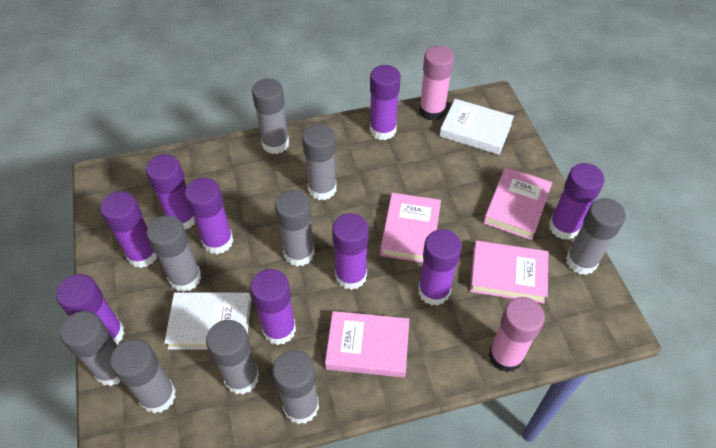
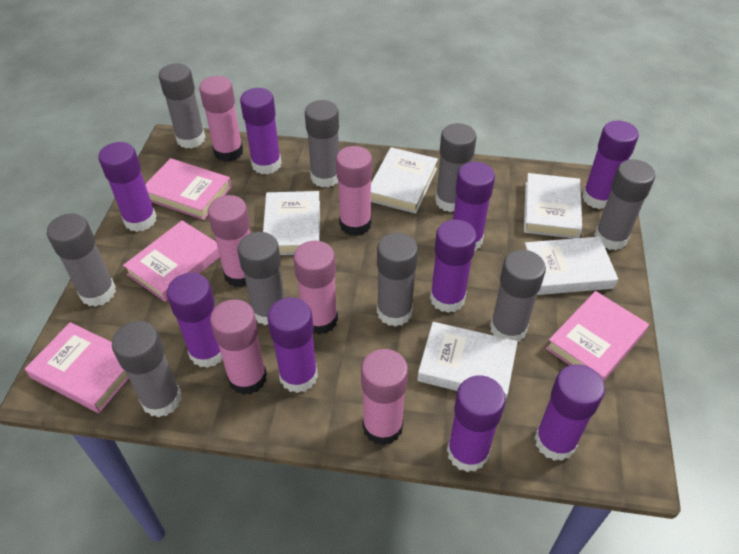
pink glue stick: [419,46,454,121] [488,297,545,372] = 2 -> [199,76,243,162] [208,195,250,288] [210,299,267,395] [293,241,338,335] [336,146,372,236] [361,349,408,446] = 6
white book: [164,292,251,350] [440,99,514,155] = 2 -> [263,191,320,255] [371,147,438,214] [417,322,517,402] [524,173,582,238] [525,237,618,295] = 5

